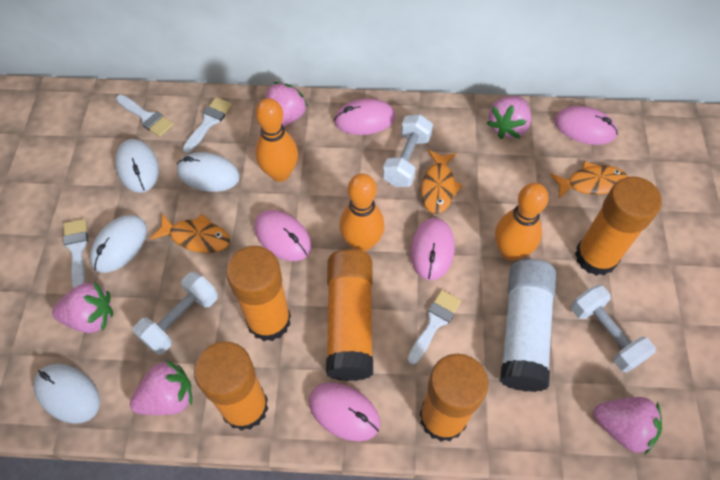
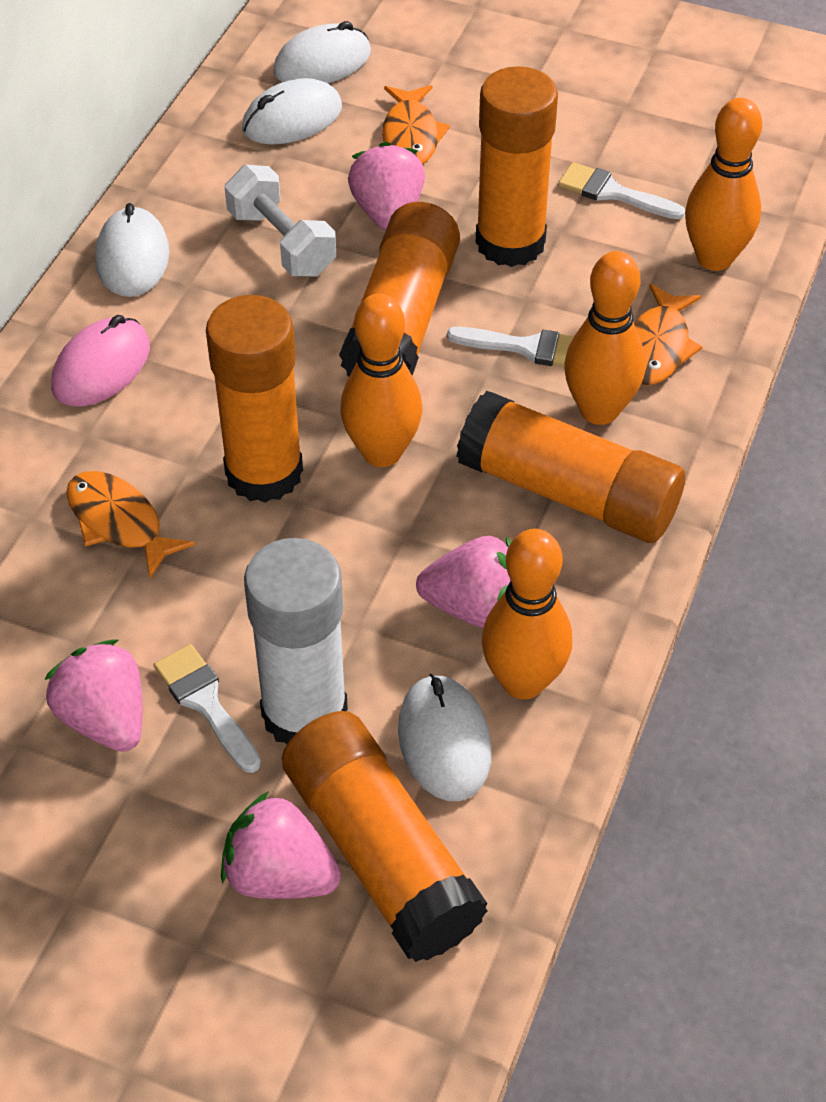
orange bowling pin: [255,98,298,182] [339,174,385,252] [495,183,549,261] = 3 -> [340,294,422,467] [482,529,572,699] [564,251,645,425] [685,98,762,271] = 4
pink mouse: [254,210,312,261] [309,382,380,441] [334,99,395,135] [410,218,455,280] [554,106,618,145] = 5 -> [51,315,150,406] = 1
pink strawberry: [52,282,113,333] [130,360,192,415] [265,82,308,127] [487,96,531,139] [593,397,662,454] = 5 -> [45,640,143,752] [221,791,341,899] [348,142,425,231] [416,536,511,628] = 4
white brush: [63,219,88,288] [116,95,174,137] [183,97,232,153] [408,290,461,364] = 4 -> [154,644,261,773] [447,327,574,367] [558,162,685,219] = 3
white dumbbell: [133,272,218,355] [383,114,433,187] [571,285,656,373] = 3 -> [224,165,336,276] = 1

